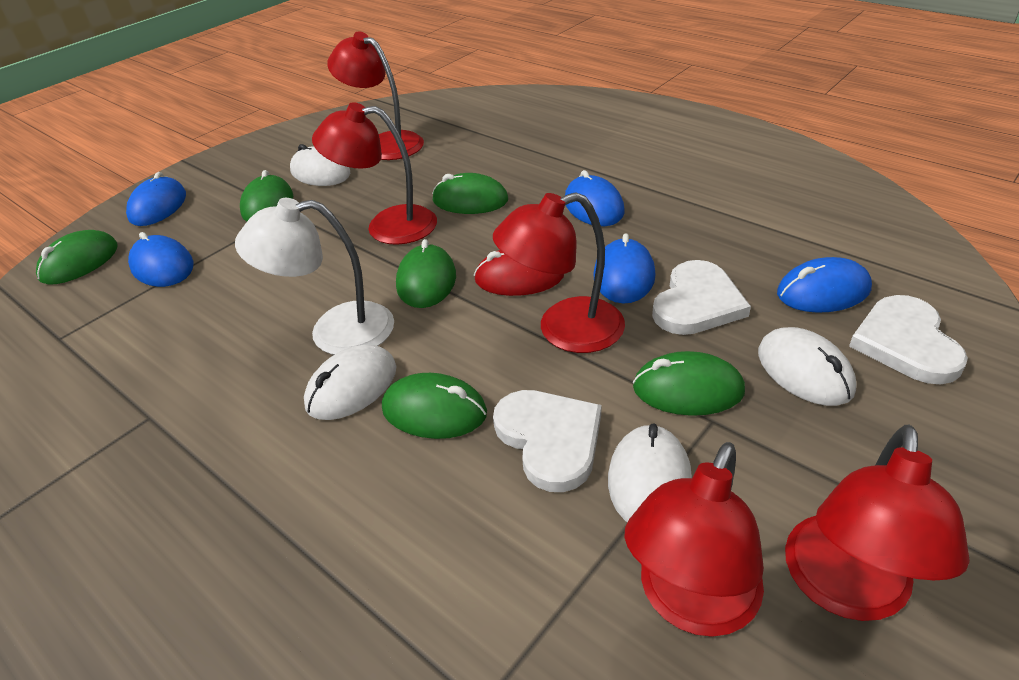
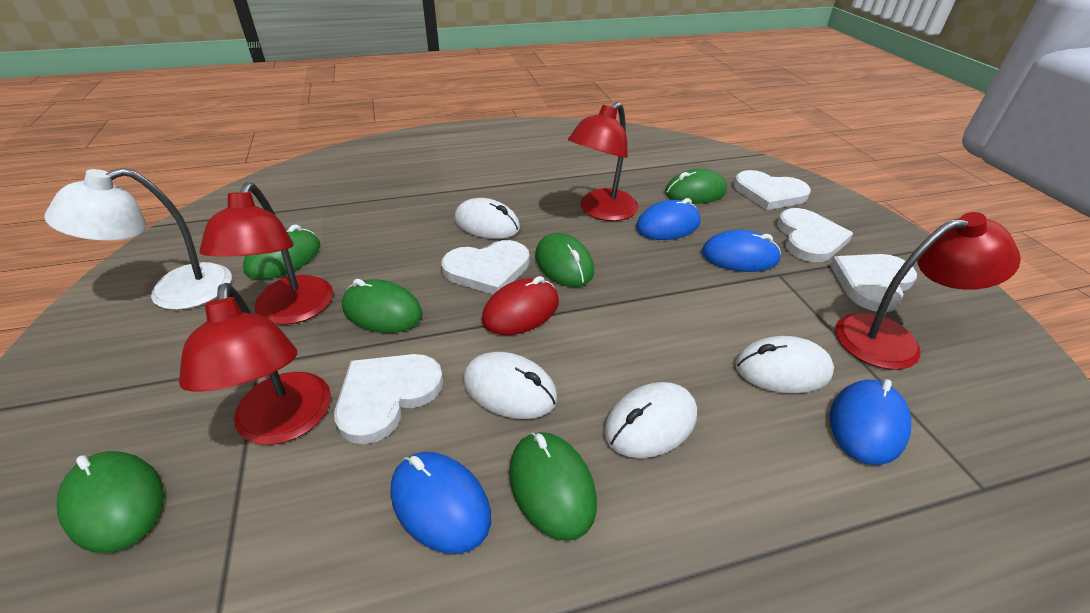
blue mouse: [126,172,186,226] [128,232,194,287] [565,170,625,226] [593,234,656,304] [777,257,872,313] = 5 -> [391,452,491,554] [636,198,700,240] [702,230,781,272] [830,379,911,465] = 4
red lamp: [312,102,437,245] [327,31,424,160] [493,192,625,353] [624,442,764,637] [785,425,970,621] = 5 -> [179,283,331,445] [199,182,333,325] [568,102,638,221] [835,212,1021,370] = 4
white heart: [493,390,602,492] [652,260,751,335] [849,295,968,384] = 3 -> [334,354,443,444] [442,240,529,294] [734,170,811,210] [777,208,853,262] [830,254,917,312] = 5

